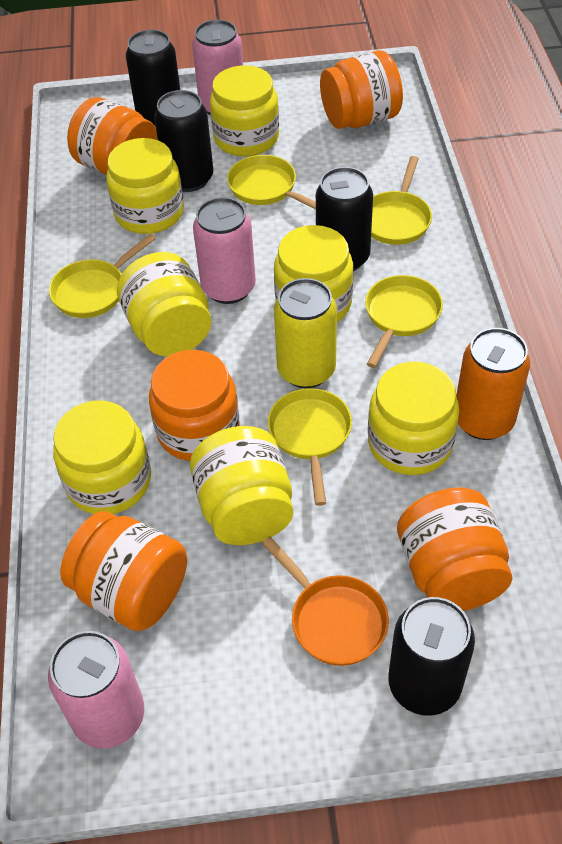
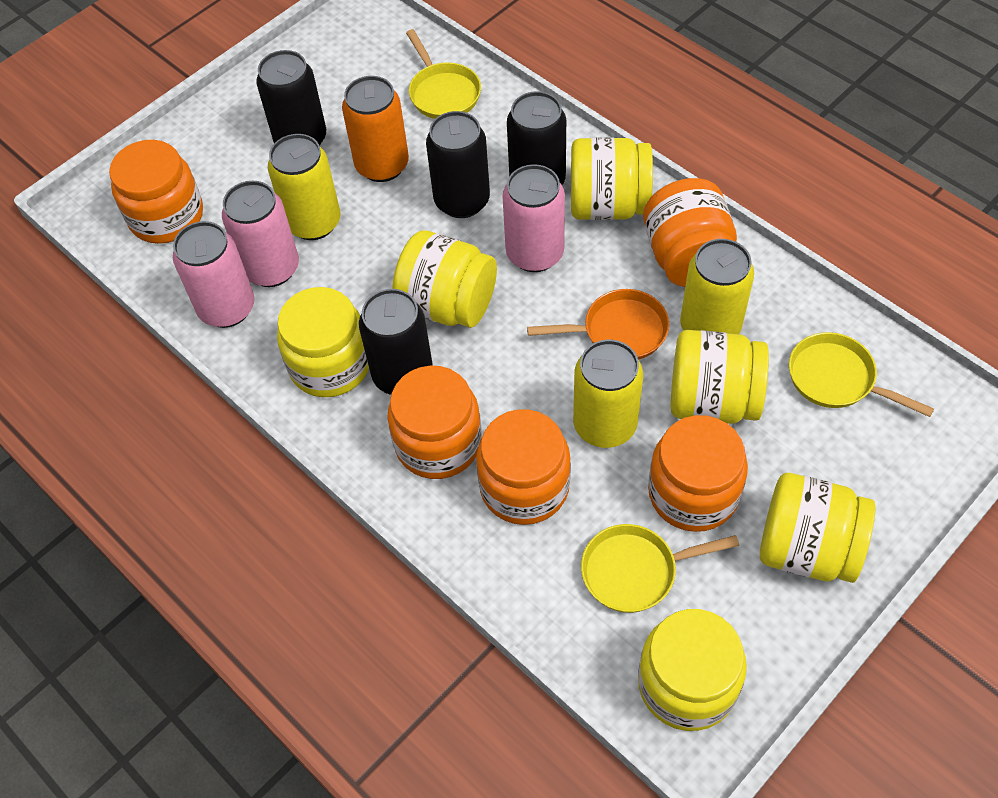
yellow can: [274,278,337,388] = 1 -> [268,134,340,240] [573,340,643,448] [680,239,754,334] = 3
yellow jar: [53,400,151,514] [106,138,184,234] [117,252,211,356] [190,426,293,545] [210,65,279,157] [274,225,354,322] [368,362,459,475] = 7 -> [277,287,369,397] [392,230,497,328] [571,137,653,220] [638,609,747,731] [671,330,769,424] [760,473,875,583] = 6
yellow pan: [49,234,156,318] [227,155,316,210] [268,388,352,506] [365,275,443,368] [371,156,432,245] = 5 -> [406,29,481,119] [581,524,739,613] [789,332,934,417] = 3

